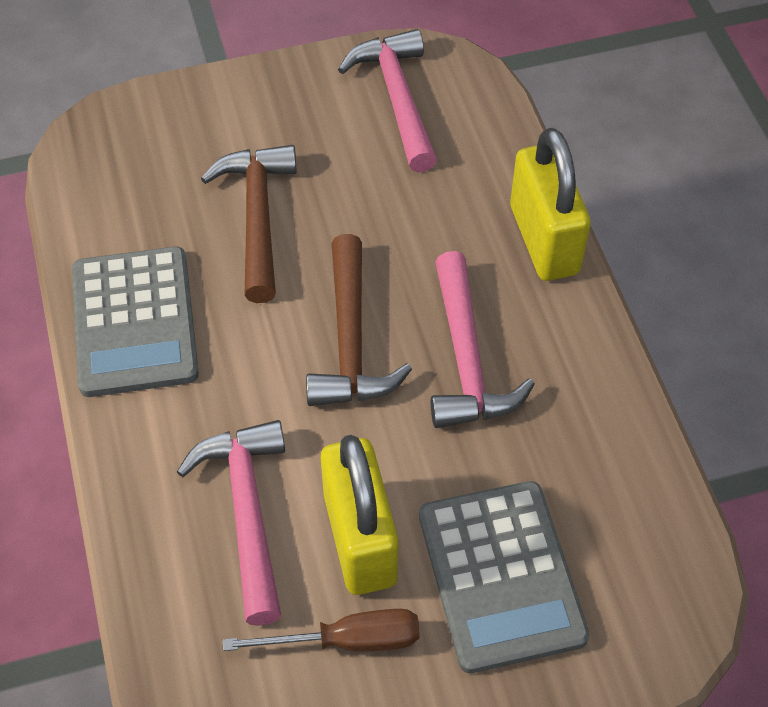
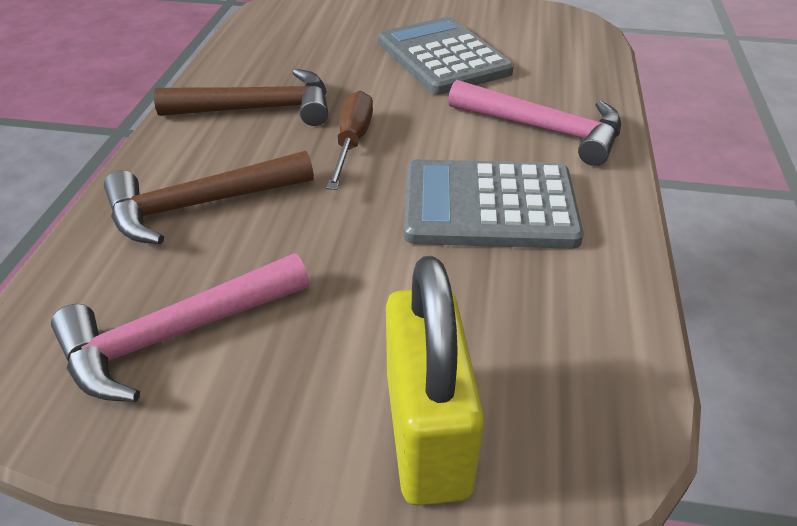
pink hammer: [177,420,285,626] [338,29,437,173] [431,251,535,428] = 3 -> [51,253,309,402] [448,80,621,166] = 2
yellow padlock: [321,435,399,595] [510,128,591,281] = 2 -> [386,256,484,506] = 1

